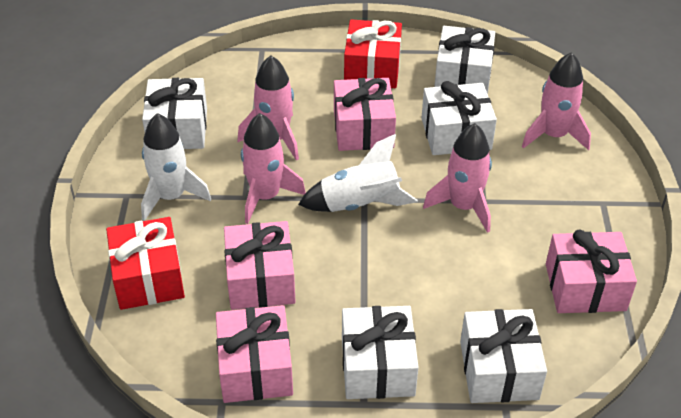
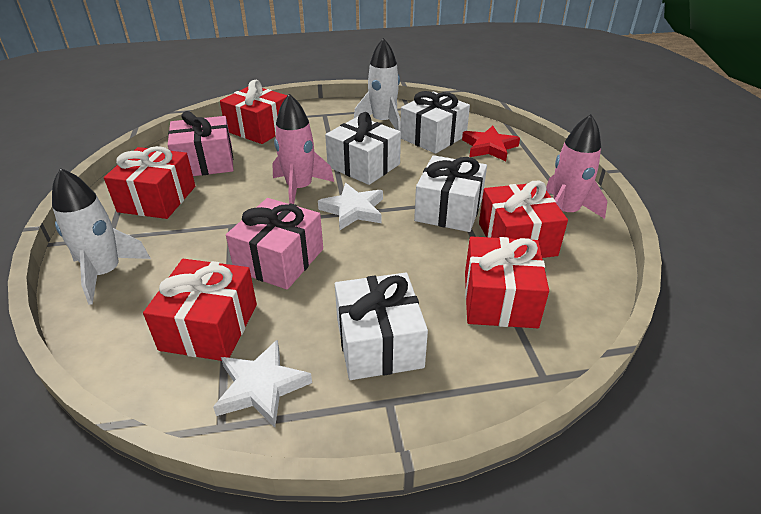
pink gift: [216,305,293,403] [224,221,296,310] [334,78,396,151] [546,230,637,313] = 4 -> [168,111,234,176] [226,198,323,290] = 2
pink rocket: [237,55,299,160] [241,113,306,224] [423,123,492,233] [522,52,591,150] = 4 -> [272,94,334,204] [546,114,607,219] = 2
red gift: [106,217,185,310] [344,19,402,88] = 2 -> [104,146,195,219] [143,259,257,361] [220,80,288,144] [465,236,549,328] [479,181,568,258] = 5
red star: none = 0 -> [462,125,520,161] = 1
white gift: [142,78,207,149] [342,306,418,399] [421,81,497,155] [434,26,495,94] [460,309,547,403] = 5 -> [325,112,401,185] [335,273,428,380] [400,91,470,154] [414,155,487,232] = 4
white star: none = 0 -> [213,339,312,427] [318,183,383,230] = 2

